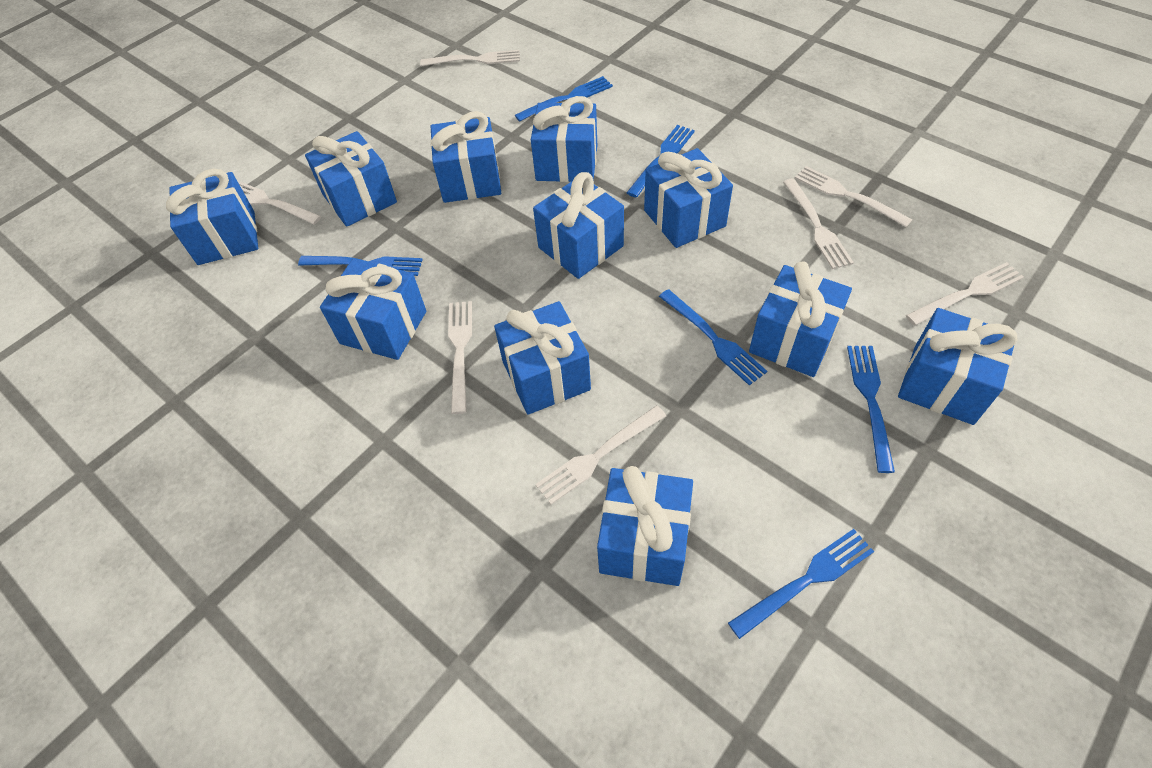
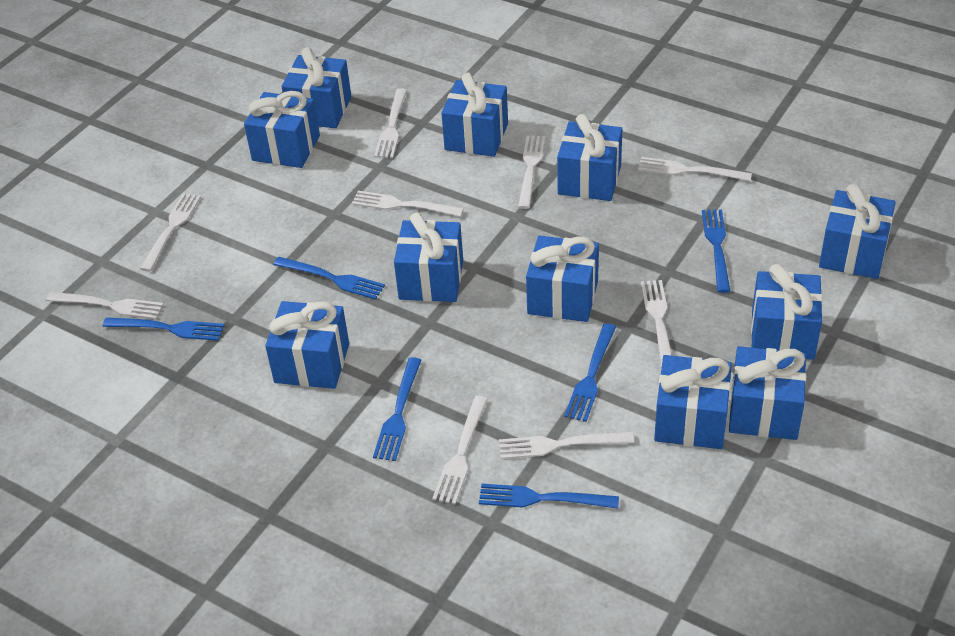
white fork: [238,181,321,225] [420,50,520,66] [448,301,472,414] [535,406,666,505] [783,178,854,269] [795,166,912,227] [906,262,1024,326] = 7 -> [46,292,164,319] [140,193,201,272] [352,191,464,217] [374,88,407,158] [432,396,488,504] [499,432,634,459] [518,135,545,209] [638,157,752,181] [641,280,672,368] = 9

